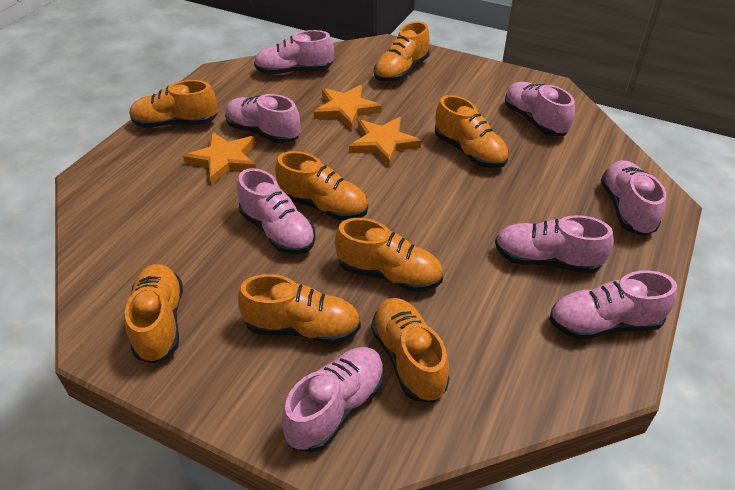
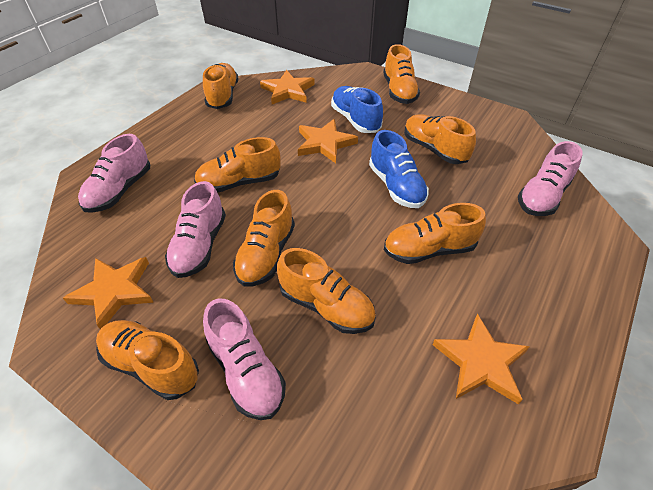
blue shoe: none = 0 -> [331,86,383,133] [369,130,429,208] = 2
orange star: [183,132,256,185] [314,85,381,130] [349,117,421,167] = 3 -> [63,257,154,329] [260,70,315,104] [298,119,358,163] [433,314,530,404] = 4
pink shoe: [225,94,300,144] [237,168,316,254] [254,30,334,75] [282,347,385,453] [495,215,614,274] [505,82,575,136] [549,270,677,340] [601,160,666,236] = 8 -> [78,134,150,213] [165,181,226,278] [203,298,286,420] [518,141,583,216] = 4

